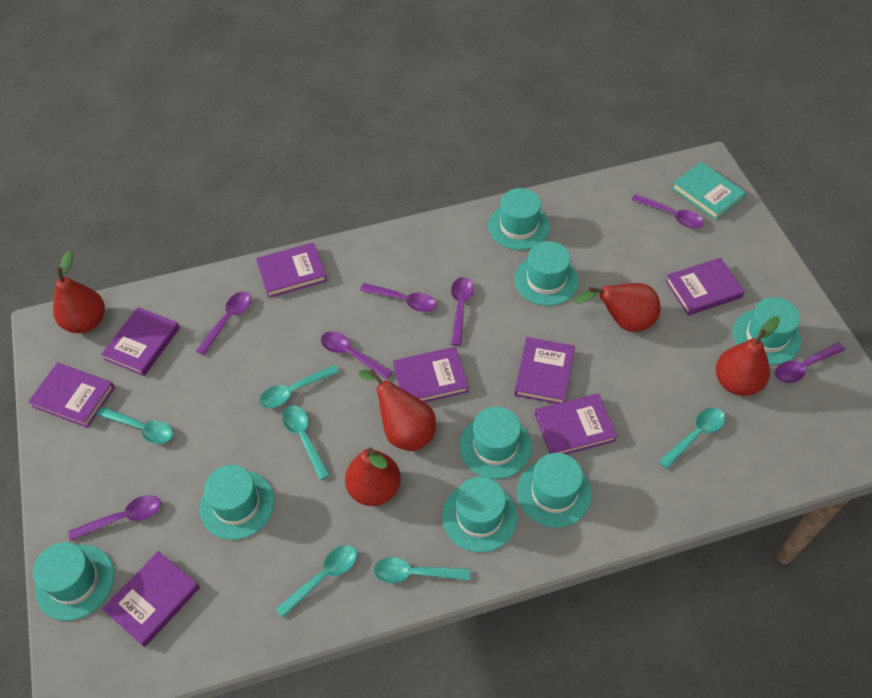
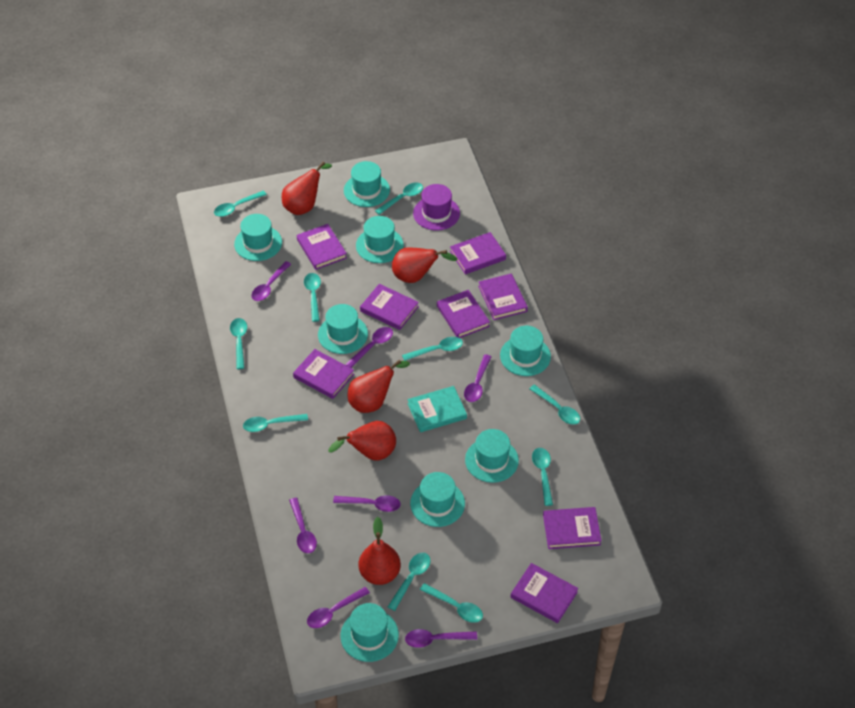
purple hat: none = 0 -> [413,184,460,231] = 1
turquoise spoon: [97,406,173,444] [259,365,339,408] [276,545,357,618] [282,406,330,480] [373,557,470,583] [658,408,725,469] = 6 -> [214,191,267,217] [230,318,247,369] [243,414,308,432] [304,273,321,322] [375,182,423,215] [388,553,431,611] [402,337,463,361] [420,583,483,623] [529,385,580,425] [532,448,553,506] = 10

